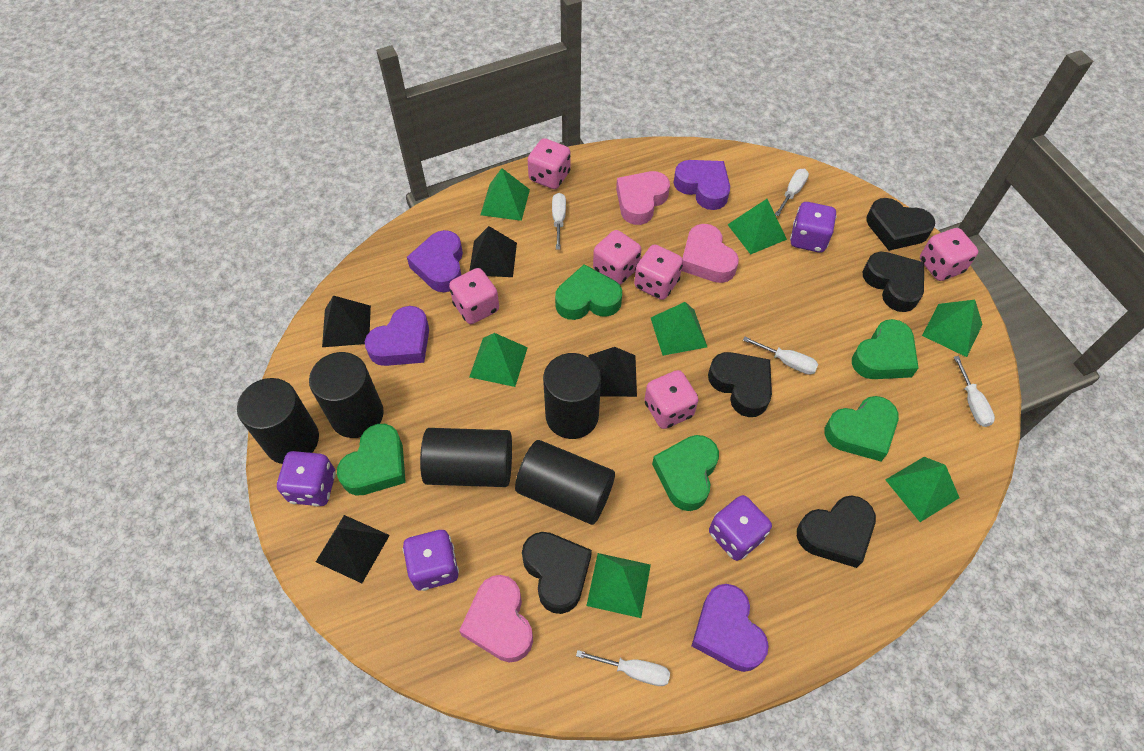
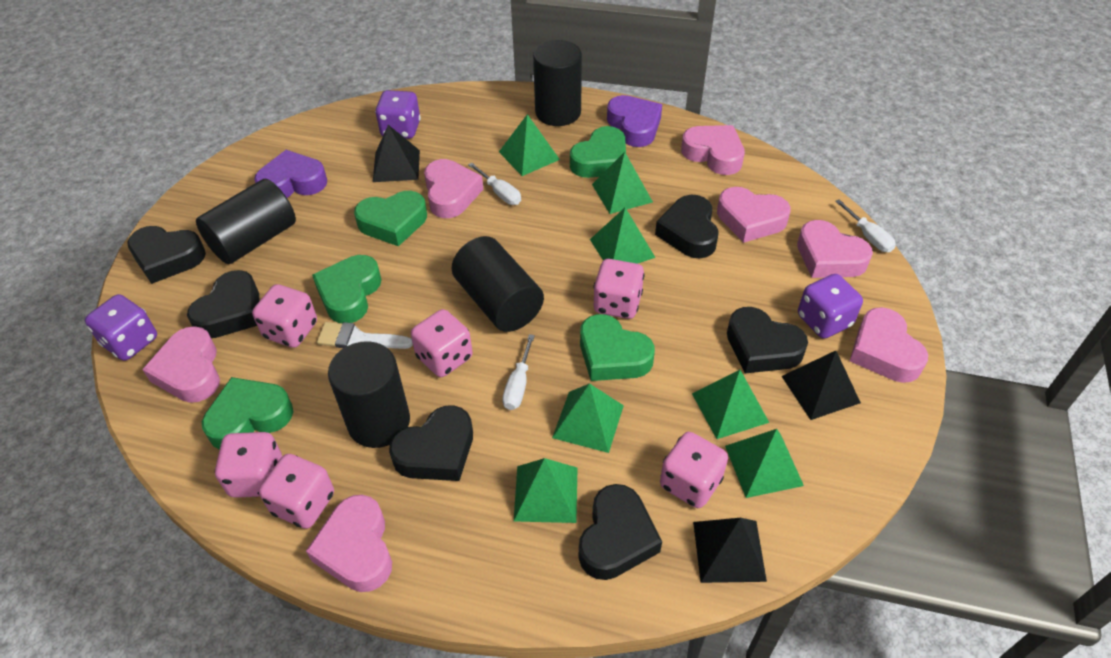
black cylinder: [237,378,319,464] [309,352,384,438] [420,428,512,487] [515,440,615,525] [543,353,601,439] = 5 -> [196,179,296,264] [328,341,410,448] [452,236,544,332] [533,40,582,126] = 4
black heart: [522,532,592,614] [708,352,772,417] [797,495,876,568] [862,252,924,312] [866,198,935,251] = 5 -> [127,226,206,284] [187,270,259,338] [389,405,473,481] [579,484,662,580] [655,195,719,258] [727,307,808,373] = 6
black pyramid: [316,515,390,583] [322,295,371,347] [470,226,517,277] [588,347,637,397] = 4 -> [373,125,420,182] [693,518,767,583] [782,351,861,420] = 3
pink heart: [459,575,533,662] [616,171,670,225] [681,224,739,283] = 3 -> [142,326,220,403] [306,495,392,592] [424,159,483,218] [681,125,745,175] [717,187,790,243] [797,220,873,278] [850,307,928,383] = 7
purple dice: [277,451,336,506] [403,530,459,591] [709,495,772,561] [790,202,837,253] = 4 -> [85,294,157,361] [375,90,421,139] [798,274,863,338] = 3
purple heart: [365,306,429,366] [407,230,463,292] [673,160,730,210] [692,584,769,672] = 4 -> [254,150,327,198] [607,95,662,147] = 2
white brush: none = 0 -> [317,322,413,349] = 1
white screwdriver: [552,193,566,250] [576,650,670,686] [743,336,818,375] [775,169,809,217] [954,356,995,427] = 5 -> [468,163,521,205] [502,334,535,410] [835,199,896,252] = 3

